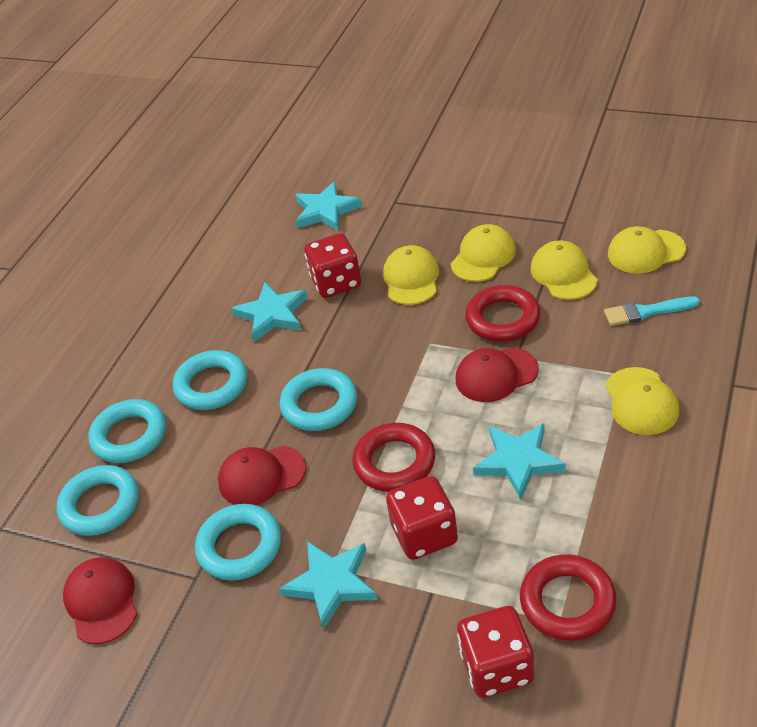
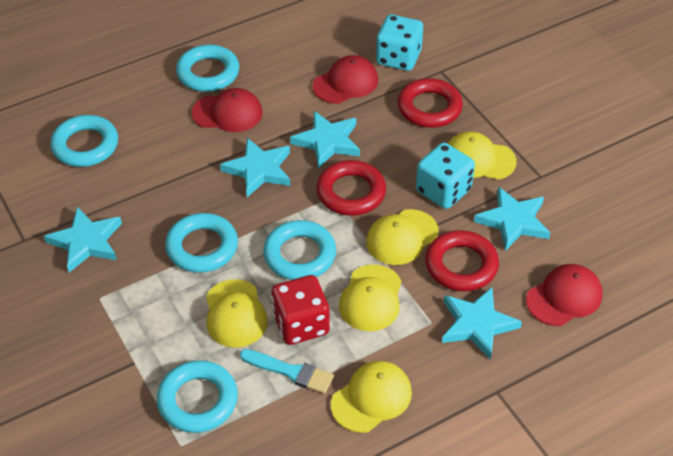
red dice: [304,233,361,298] [386,476,458,560] [457,606,534,698] = 3 -> [271,275,330,345] = 1
turquoise dice: none = 0 -> [376,14,423,71] [416,142,475,209] = 2
turquoise star: [232,282,308,342] [279,541,377,629] [295,181,362,231] [473,423,566,499] = 4 -> [44,207,122,272] [220,138,290,197] [290,111,360,169] [442,287,522,360] [474,187,551,251] = 5

